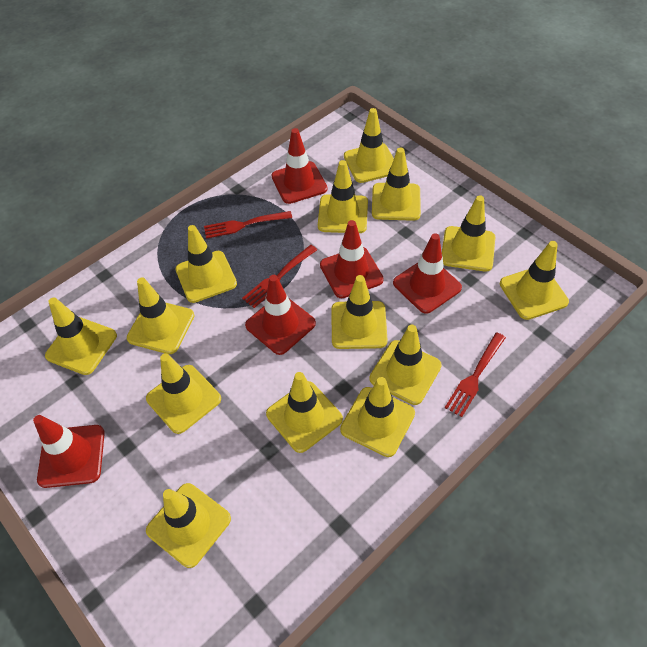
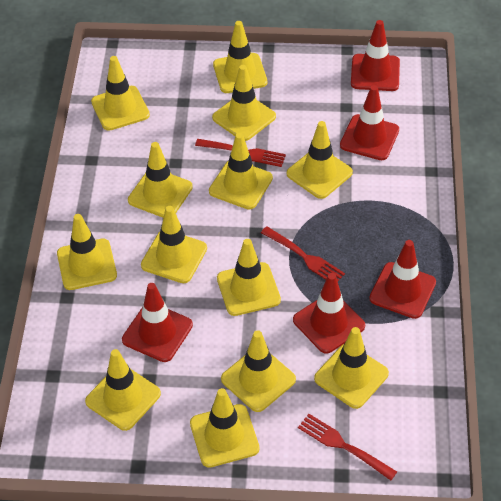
yellow traffic cone: [45,297,117,375] [127,277,195,354] [146,353,221,434] [146,483,231,568] [175,225,237,303] [266,372,343,453] [318,160,368,233] [331,275,388,349] [340,377,415,457] [344,108,394,183] [369,325,442,405] [372,147,421,221] [442,195,495,271] [500,241,569,320] = 14 -> [57,214,117,290] [85,349,161,431] [91,56,150,131] [128,142,193,218] [141,206,207,283] [190,388,260,468] [209,133,273,210] [212,65,276,141] [213,21,267,93] [217,239,281,316] [221,330,296,412] [287,121,353,199] [314,327,389,409] = 13

